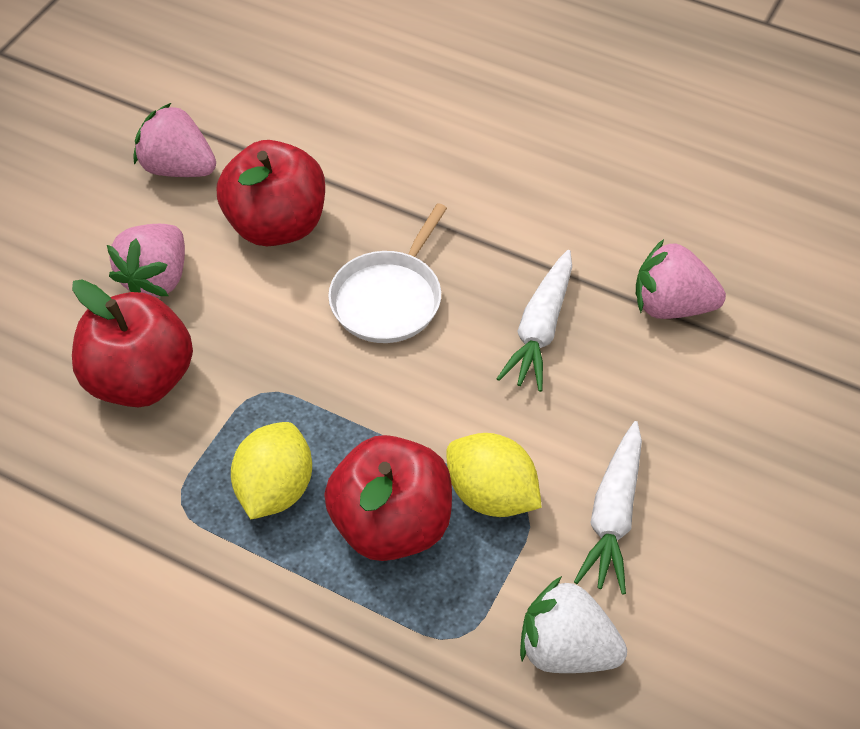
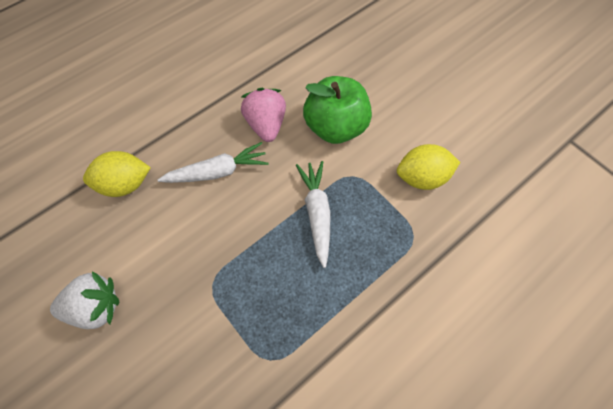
green apple: none = 0 -> [303,76,372,144] = 1
pink strawberry: [107,224,185,297] [134,103,216,177] [636,239,726,319] = 3 -> [241,88,286,142] = 1
red apple: [72,279,193,407] [217,140,325,246] [324,435,452,561] = 3 -> none = 0
white pan: [328,203,447,343] = 1 -> none = 0

